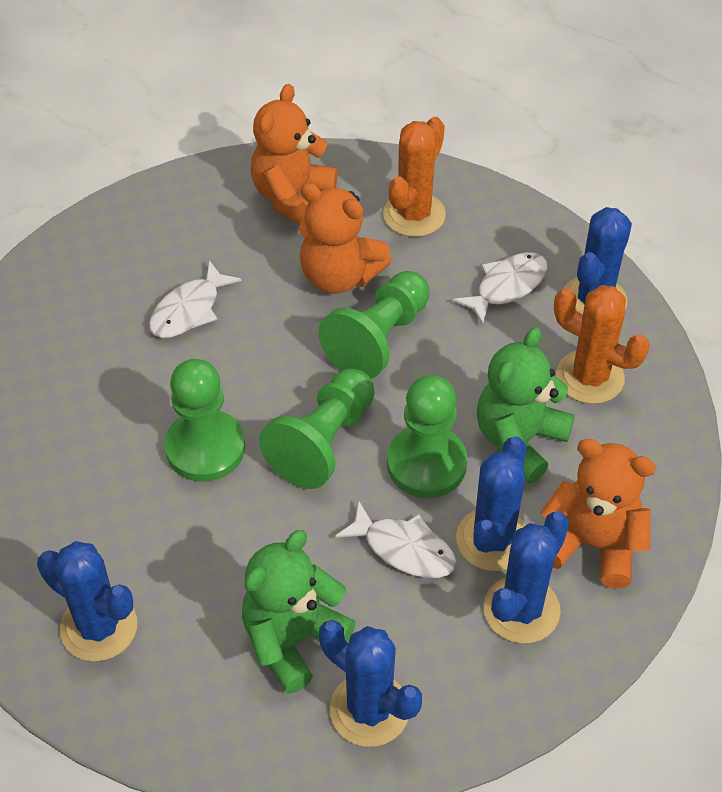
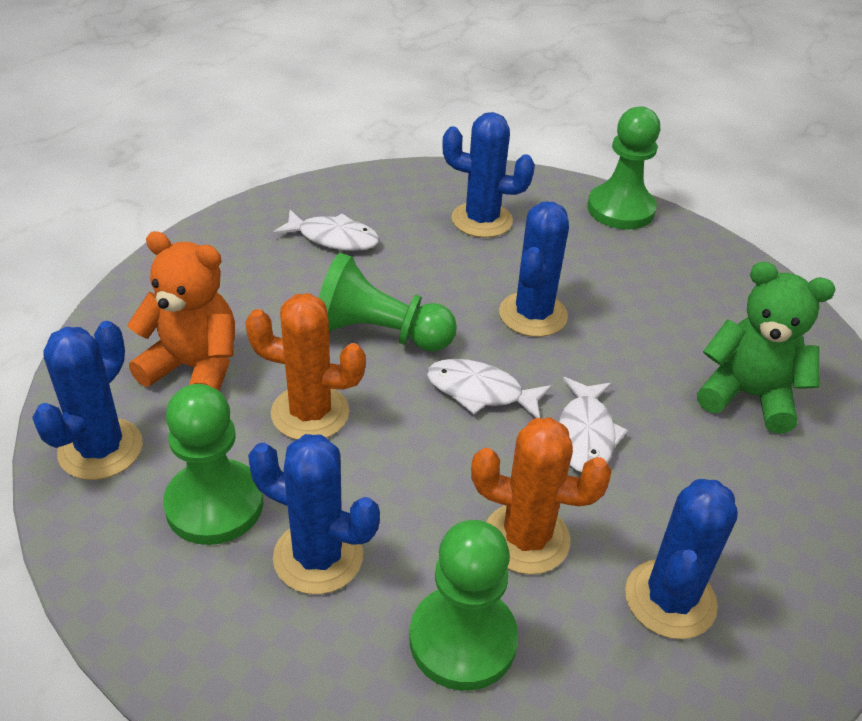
green teddy bear: [242,530,356,694] [477,327,575,484] = 2 -> [697,262,835,434] = 1
orange teddy bear: [251,84,338,225] [299,183,392,294] [541,439,656,589] = 3 -> [127,231,235,391] = 1

